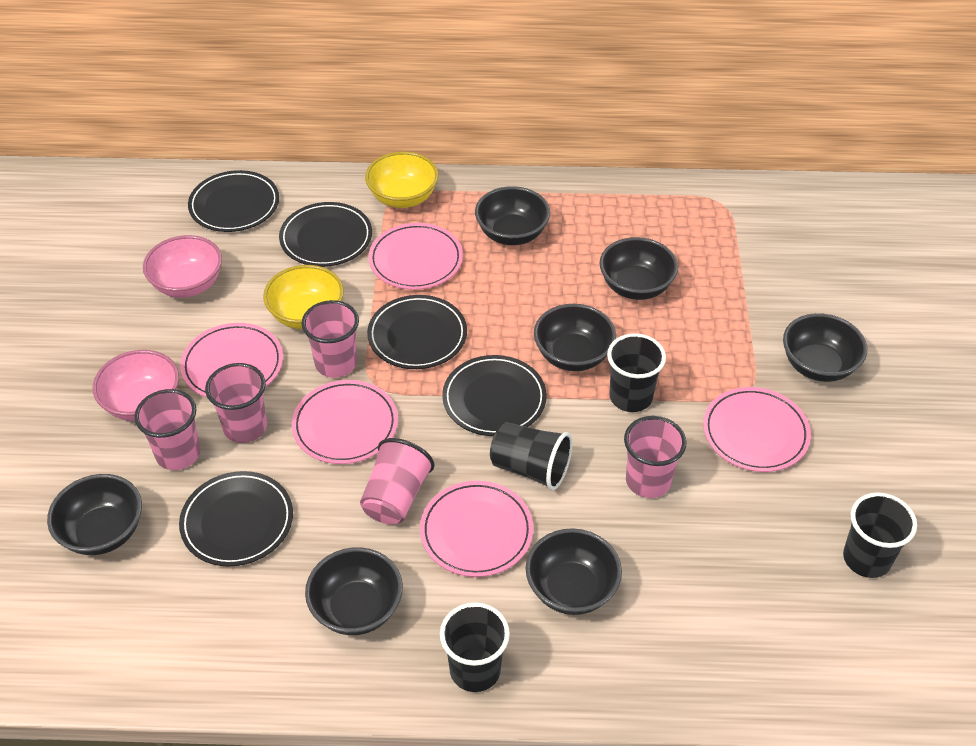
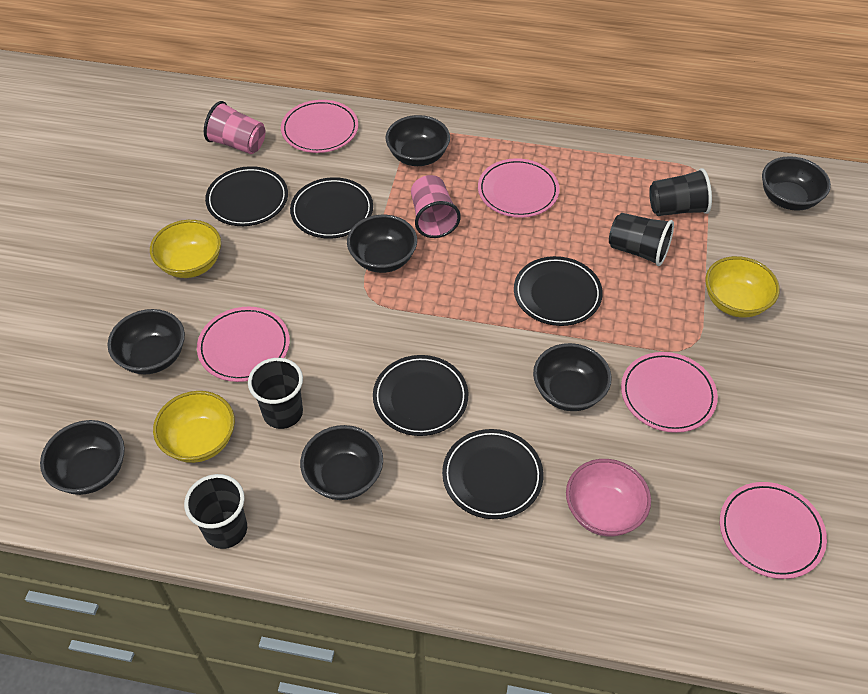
pink bowl: [93,350,179,421] [143,235,222,298] = 2 -> [566,459,651,536] = 1
pink cup: [134,389,201,470] [205,363,267,443] [302,300,359,378] [360,438,435,525] [624,416,686,498] = 5 -> [204,101,265,154] [411,175,461,238] = 2
yellow bowl: [263,265,344,329] [365,151,438,208] = 2 -> [150,220,221,278] [153,391,235,463] [705,256,780,318] = 3

